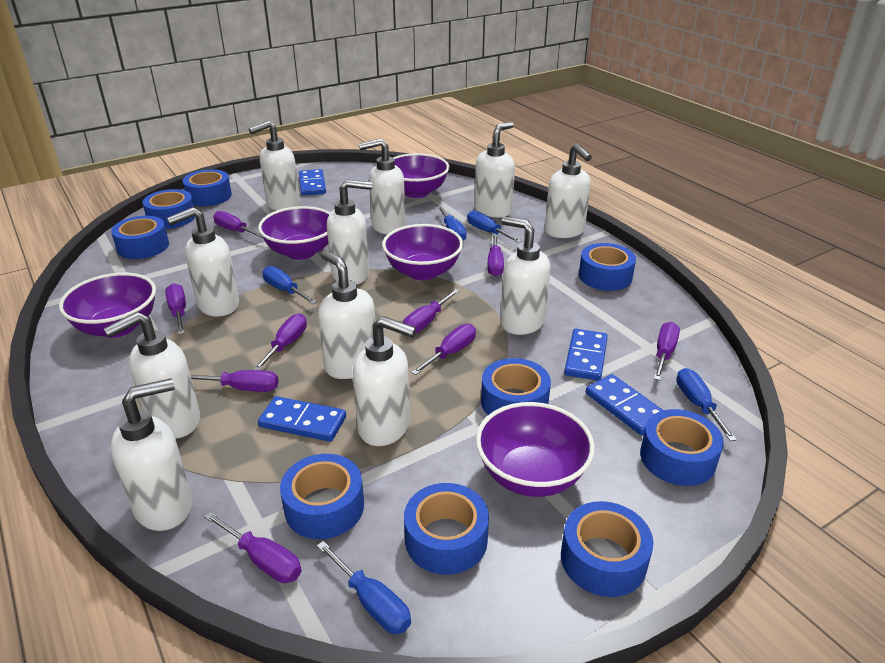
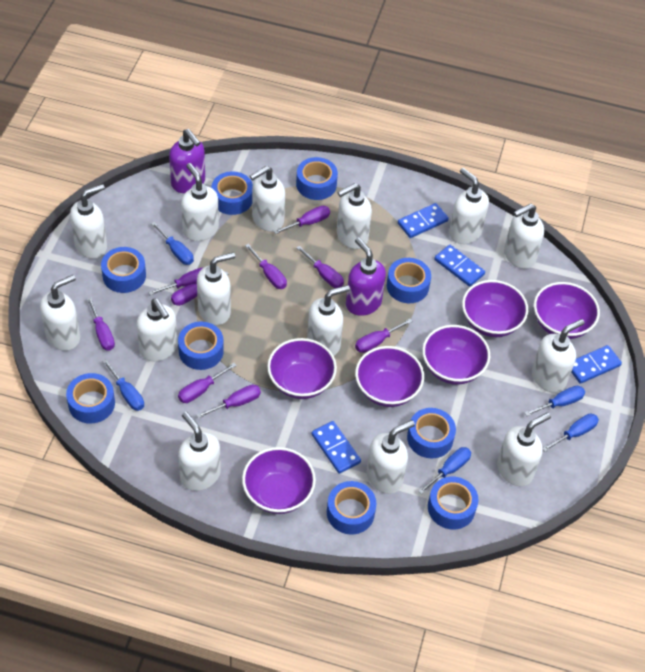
purple bowl: [59,273,156,338] [258,206,330,260] [382,224,463,280] [393,153,450,198] [476,402,595,497] = 5 -> [242,447,316,514] [267,338,337,399] [355,346,424,407] [422,325,490,385] [462,280,528,337] [534,282,600,339] = 6
purple soap dispenser: none = 0 -> [169,129,205,193] [346,238,386,316] = 2
white soap dispenser: [104,312,200,439] [110,378,192,531] [167,207,239,316] [249,121,300,211] [318,250,375,379] [327,180,372,285] [353,316,416,446] [359,138,406,234] [475,122,515,218] [500,216,551,335] [545,143,592,238] = 11 -> [40,275,80,351] [70,184,107,259] [136,299,178,361] [178,412,221,491] [181,163,219,241] [197,252,235,325] [250,166,285,232] [307,285,350,356] [337,183,372,249] [367,420,415,494] [449,168,489,244] [497,413,551,486] [504,204,544,269] [532,319,585,393] = 14

